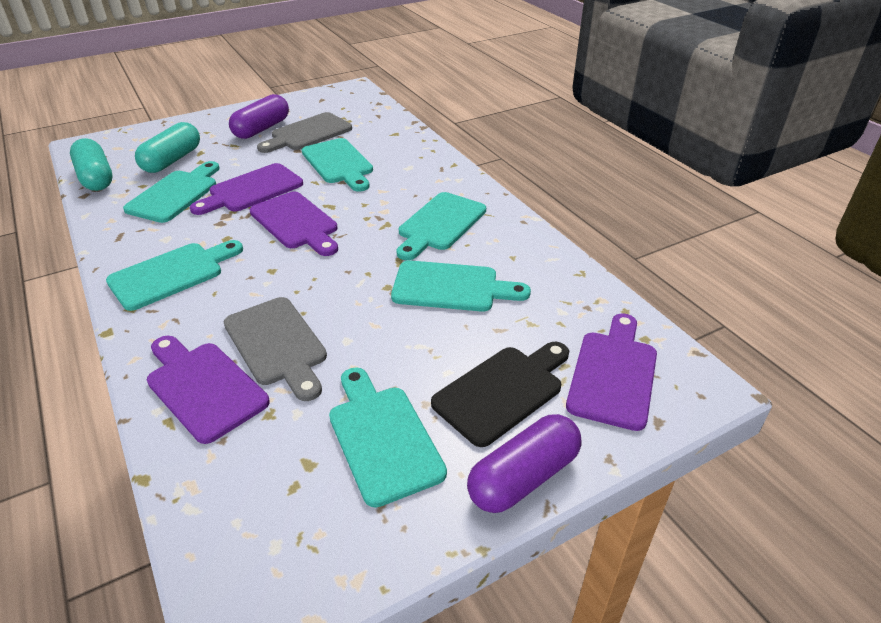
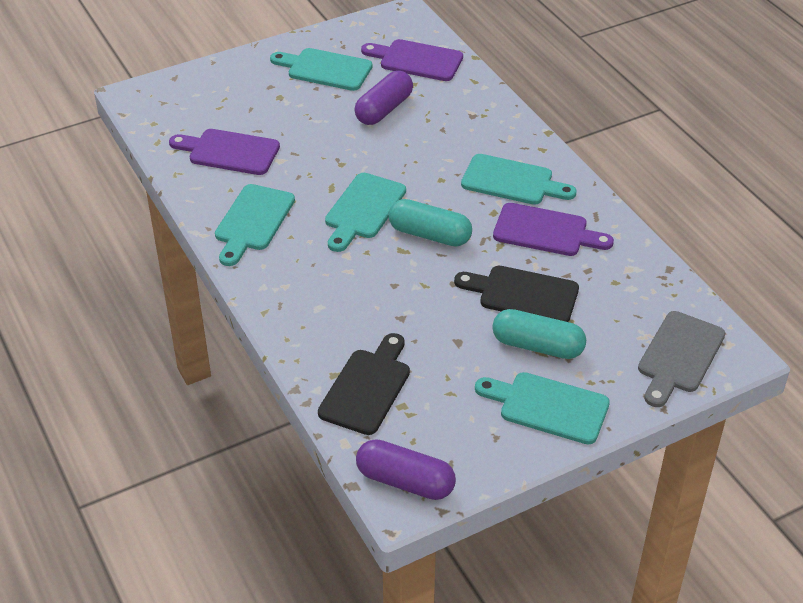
black cutting board: [431,342,569,447] = 1 -> [318,333,410,435] [454,266,579,322] = 2
grey cutting board: [224,297,327,401] [257,112,352,153] = 2 -> [638,311,725,407] = 1
purple cutting board: [147,336,270,444] [190,163,303,215] [250,191,338,256] [566,313,657,431] = 4 -> [169,129,280,175] [361,39,463,81] [493,203,614,256] = 3
turquoise cutting board: [106,240,243,311] [123,161,220,223] [302,138,373,191] [329,367,447,508] [391,260,531,312] [397,192,486,260] = 6 -> [215,184,295,266] [270,48,373,91] [325,173,406,252] [461,154,577,205] [475,372,610,445] = 5

